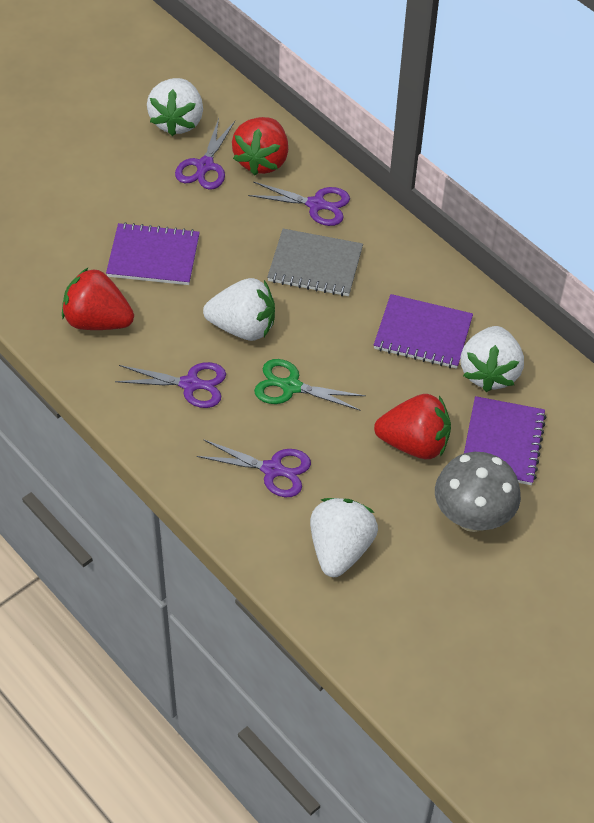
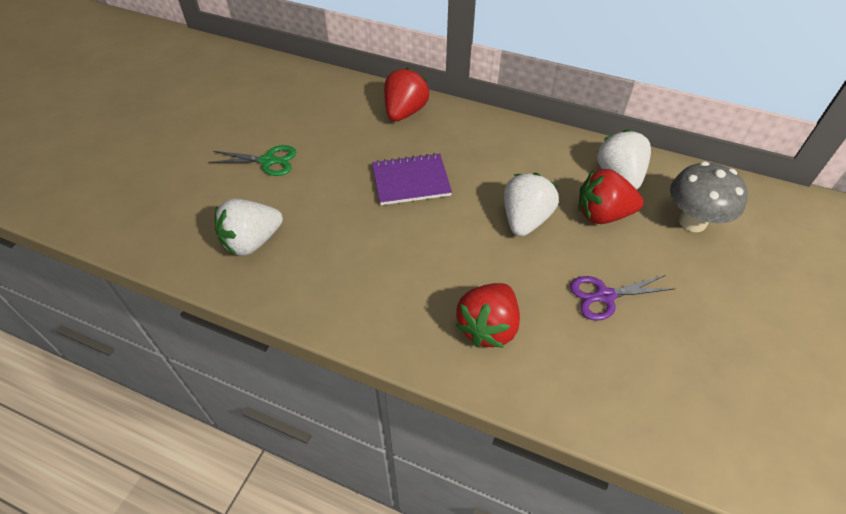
grey notebook: [267,229,363,296] = 1 -> none = 0
purple notebook: [106,222,200,285] [374,294,473,369] [464,396,546,485] = 3 -> [372,153,452,205] = 1
purple scissors: [115,362,226,408] [175,118,235,190] [196,439,311,497] [248,182,350,226] = 4 -> [570,275,674,321] = 1
white strawberry: [147,78,203,136] [203,278,275,341] [310,498,378,577] [460,326,524,392] = 4 -> [215,199,283,256] [504,173,559,236] [597,129,651,190] = 3

